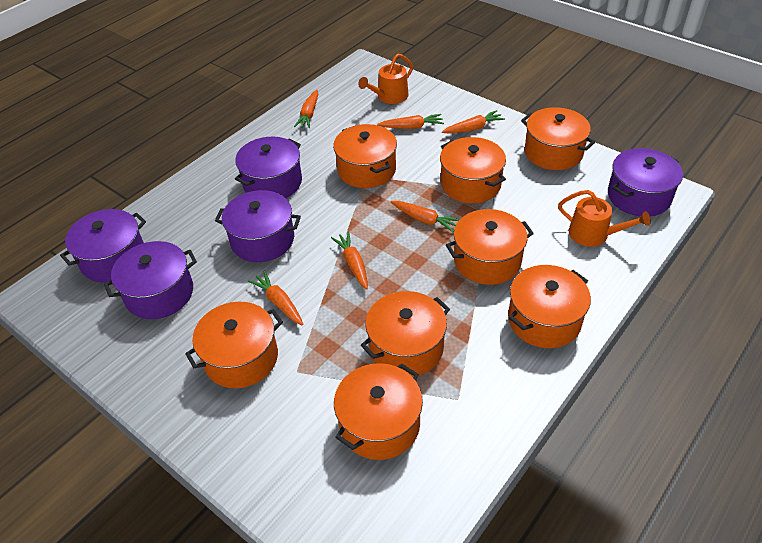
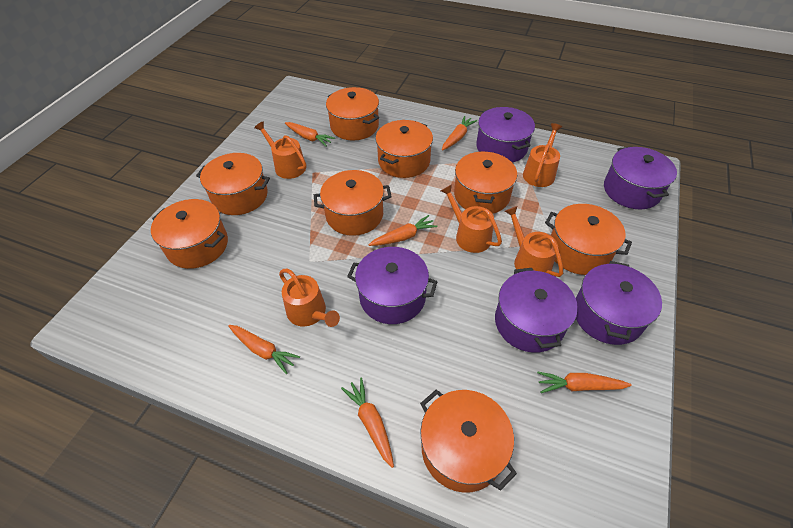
orange watering can: [358,54,413,104] [558,190,651,247] = 2 -> [254,121,306,179] [279,269,340,327] [441,184,502,253] [505,206,563,277] [523,123,562,187] = 5

